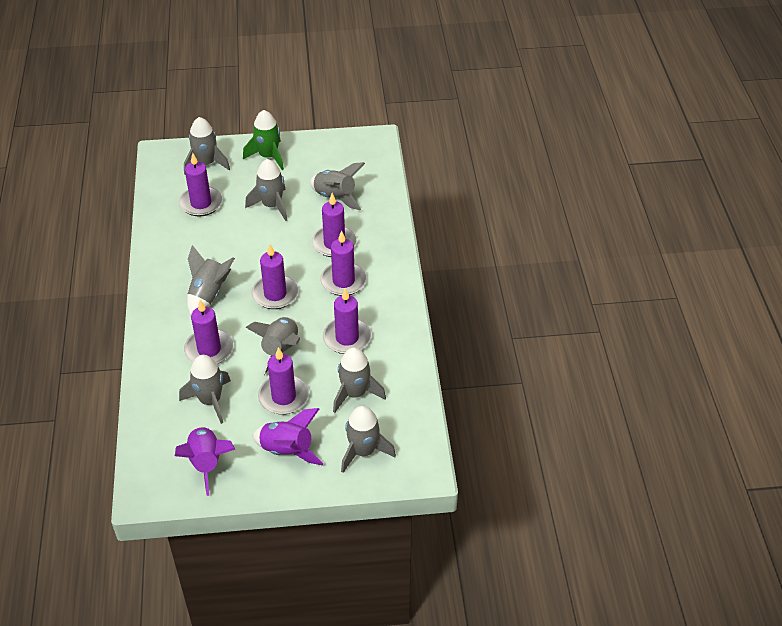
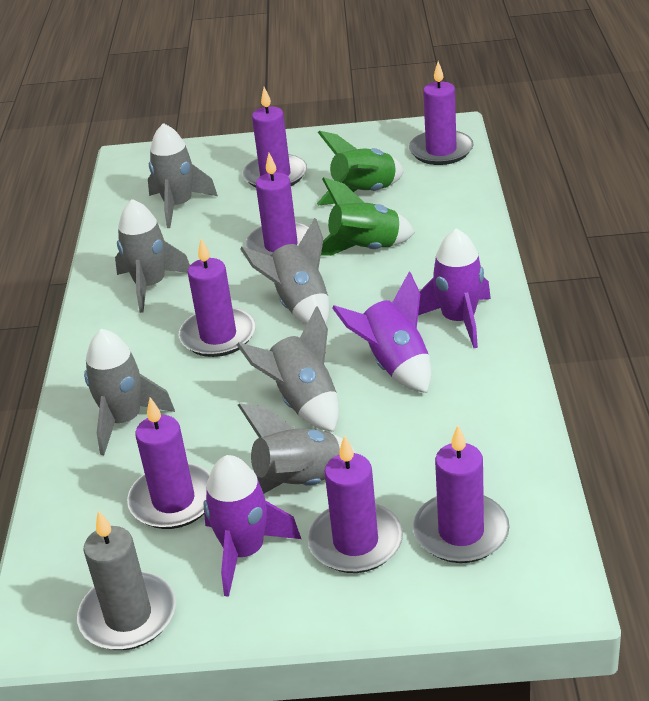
green rocket: [243,110,284,170] = 1 -> [317,131,404,205] [321,177,415,256] = 2
grey candle: none = 0 -> [77,510,176,650] = 1
grey rocket: [179,355,231,424] [184,117,230,175] [187,245,235,316] [245,159,287,221] [246,317,300,376] [310,162,365,210] [333,347,386,413] [341,406,396,473] = 8 -> [84,329,175,455] [115,199,190,313] [148,123,218,228] [237,306,339,432] [238,403,357,494] [240,218,329,325] = 6
purple rocket: [175,427,236,496] [253,408,324,465] = 2 -> [203,455,301,597] [332,272,431,393] [418,228,491,348] = 3

